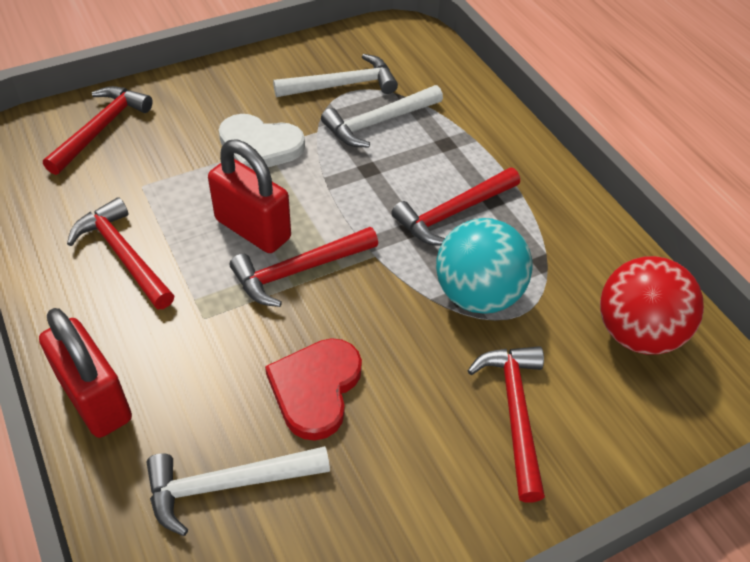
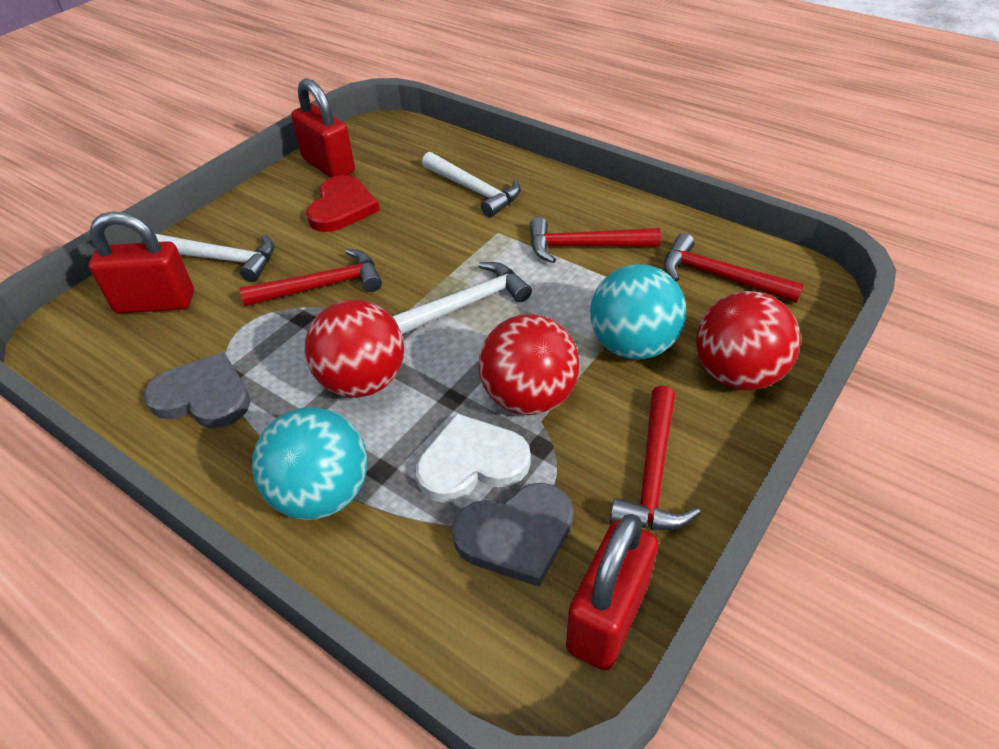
grey heart: none = 0 -> [144,352,250,428] [452,483,573,587] = 2
red ball: [600,256,704,355] = 1 -> [305,300,404,398] [478,314,579,415] [696,291,801,390] = 3
red hammer: [43,86,153,175] [67,197,174,309] [230,227,378,307] [391,168,520,246] [468,346,545,503] = 5 -> [240,249,382,307] [529,217,661,263] [610,386,700,530] [664,233,804,303] = 4
red padlock: [39,308,132,438] [208,139,291,253] = 2 -> [89,211,194,313] [291,78,355,178] [566,514,659,670] = 3
turquoise ball: [436,218,532,314] = 1 -> [252,407,368,520] [590,264,686,360] = 2

